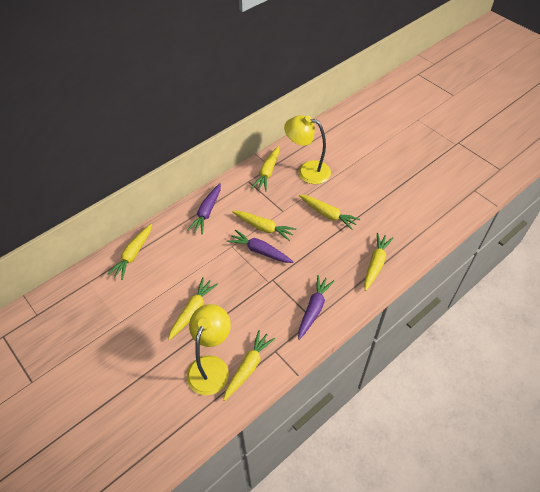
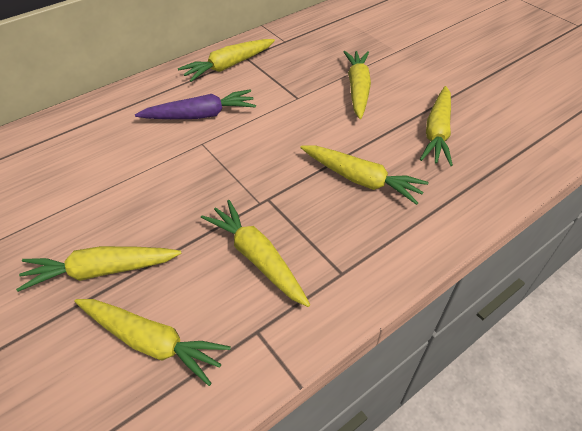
purple carrot: [187,183,221,234] [227,230,293,263] [298,275,334,340] = 3 -> [135,89,256,119] = 1
yellow lamp: [187,304,231,395] [284,115,331,184] = 2 -> none = 0

